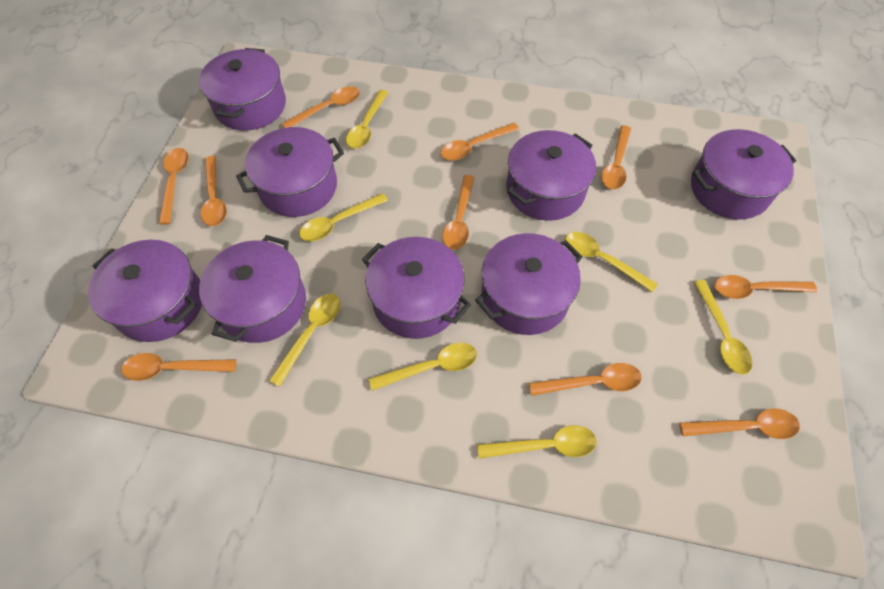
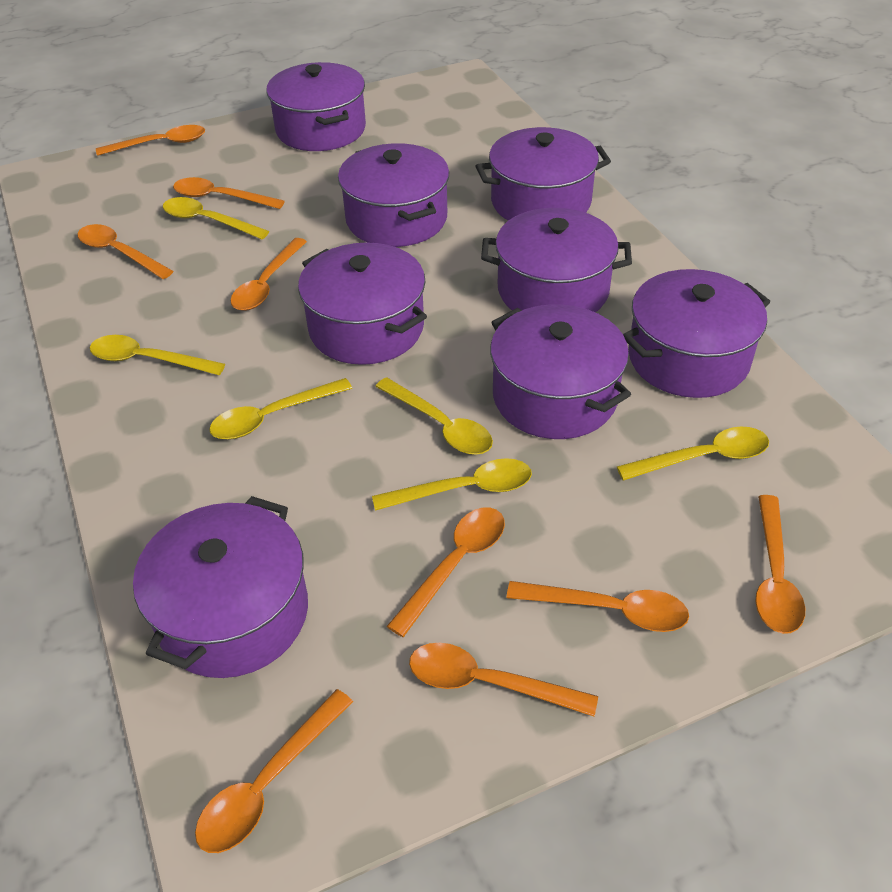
orange spoon: [121,353,237,381] [159,148,189,225] [201,156,227,226] [282,86,360,128] [441,123,519,161] [442,175,475,249] [529,363,642,396] [601,125,631,190] [680,408,800,439] [715,275,817,299] = 10 -> [78,224,173,279] [96,125,205,156] [173,177,285,209] [195,689,353,853] [230,238,307,311] [387,507,505,637] [409,643,598,716] [507,581,689,632] [755,495,805,634] = 9
yellow spoon: [269,294,341,387] [299,193,388,241] [346,90,389,149] [369,343,477,391] [477,425,596,459] [565,232,658,292] [694,280,752,374] = 7 -> [90,335,225,375] [163,197,269,239] [209,378,352,440] [372,458,532,511] [375,377,493,455] [617,427,769,481] = 6

